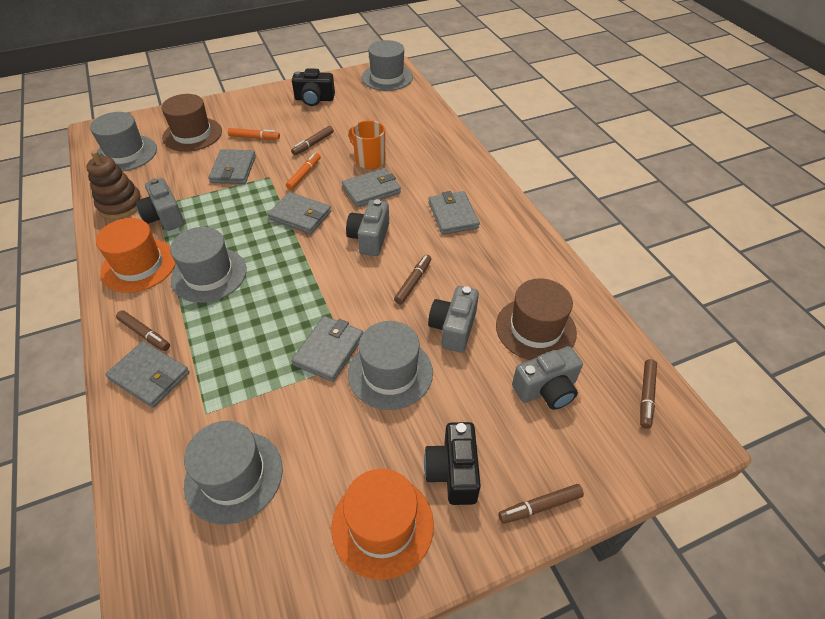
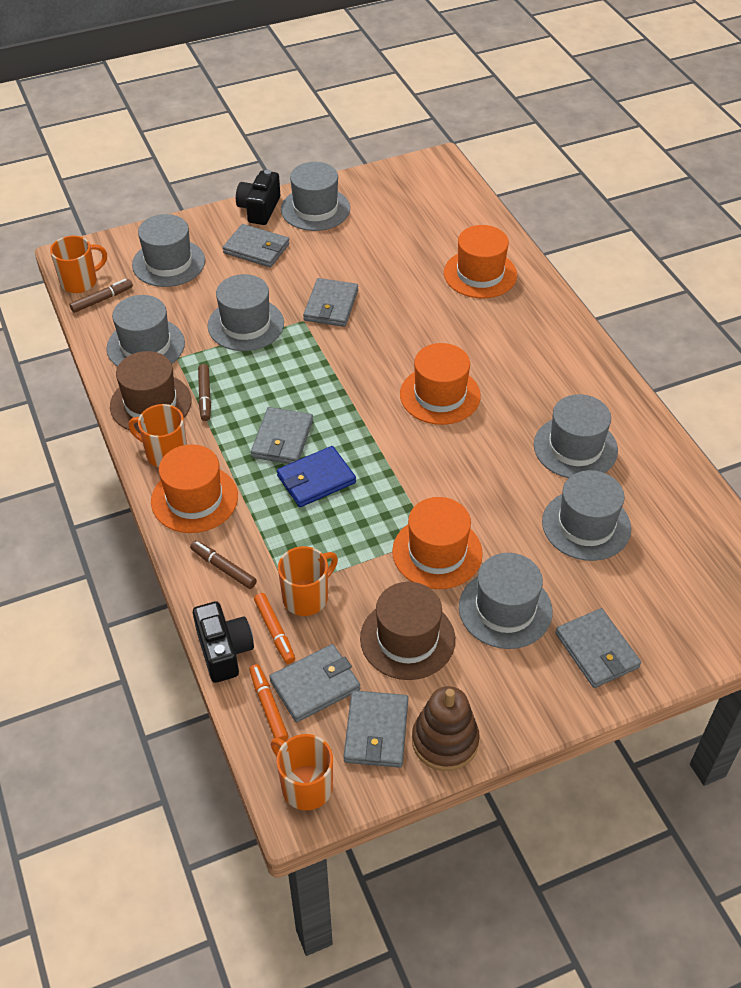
blue wallet: none = 0 -> [277,446,356,507] = 1
brown marker: [116,310,170,351] [291,126,334,155] [394,255,431,304] [498,484,584,524] [640,359,657,429] = 5 -> [69,279,133,313] [190,540,257,589] [198,364,211,421] = 3
grey camera: [135,178,185,231] [346,199,389,256] [428,286,479,353] [512,346,583,410] = 4 -> none = 0
grey hat: [90,112,157,172] [170,227,247,303] [184,421,283,524] [348,321,433,410] [362,40,413,91] = 5 -> [106,295,185,367] [132,214,205,287] [207,274,284,351] [281,162,350,231] [459,553,552,649] [534,394,618,478] [542,470,631,561] = 7
orange hat: [96,218,176,293] [331,469,434,580] = 2 -> [151,444,238,533] [392,497,483,589] [400,343,481,425] [444,225,517,298] = 4
orange mug: [349,120,385,169] = 1 -> [50,236,107,293] [128,404,187,468] [271,734,333,810] [278,546,338,616] = 4

